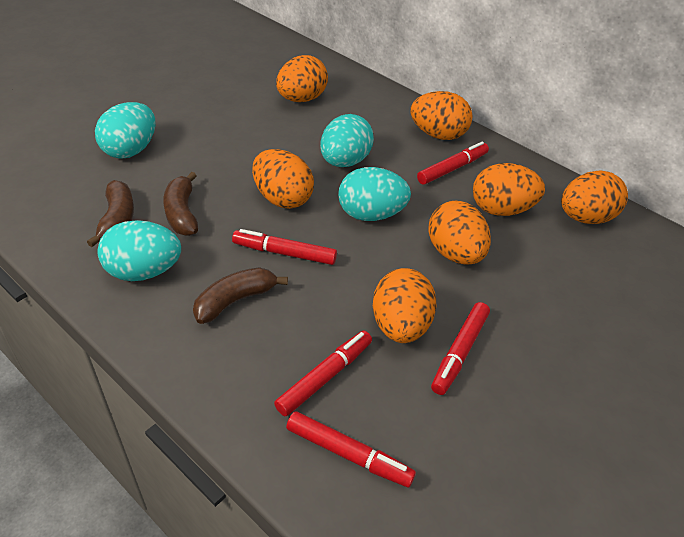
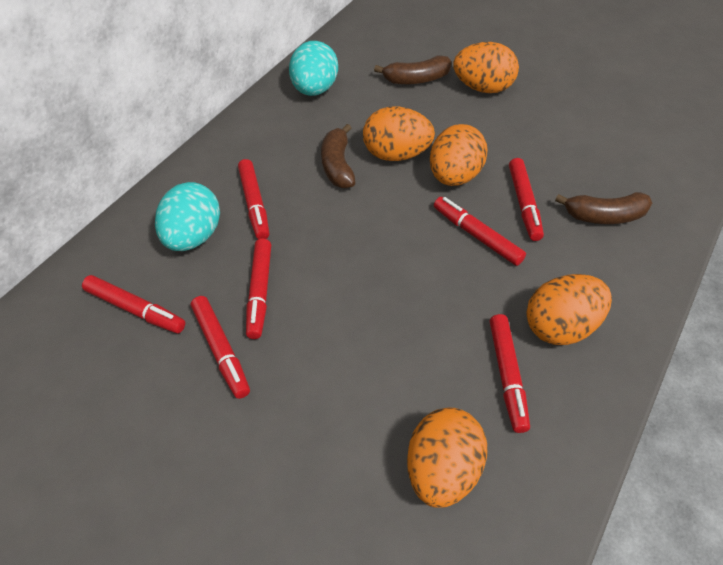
orange egg: [252,149,314,209] [276,55,328,102] [373,268,436,343] [410,91,473,140] [428,201,491,265] [473,163,545,216] [561,171,628,224] = 7 -> [363,106,435,161] [407,407,487,508] [430,124,488,186] [453,42,519,93] [526,274,612,345] = 5
red marker: [232,229,337,265] [274,330,372,416] [286,411,416,487] [417,142,489,185] [431,302,490,395] = 5 -> [82,275,185,333] [191,296,250,399] [238,159,269,239] [246,238,271,339] [434,197,526,266] [490,314,530,433] [509,158,544,241] = 7
turquoise egg: [95,102,155,159] [98,220,181,281] [320,114,374,167] [338,167,411,221] = 4 -> [155,182,220,251] [289,41,338,96] = 2

